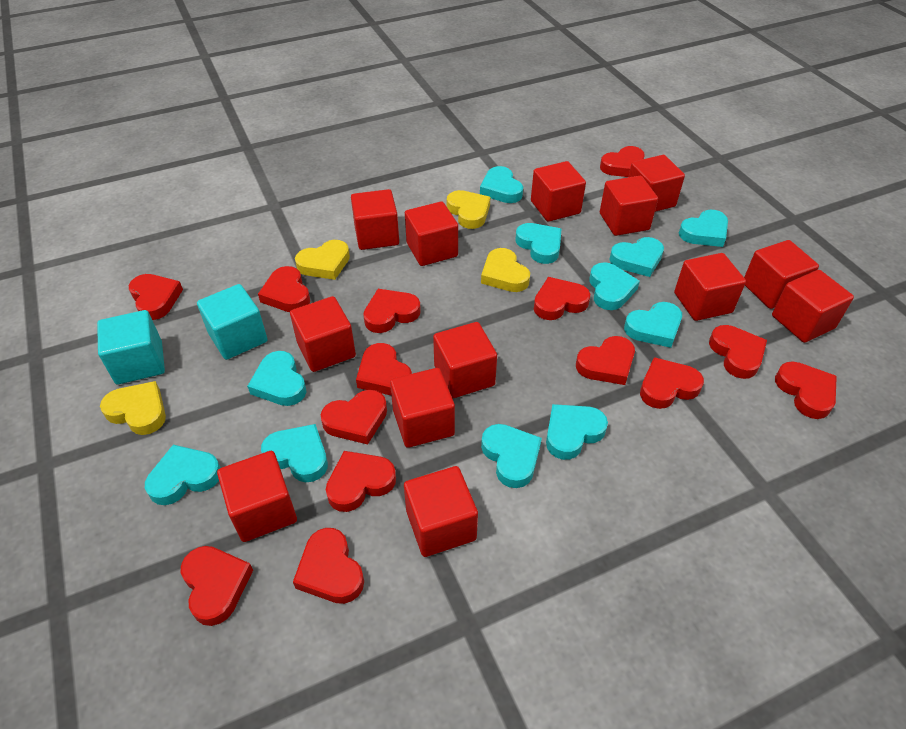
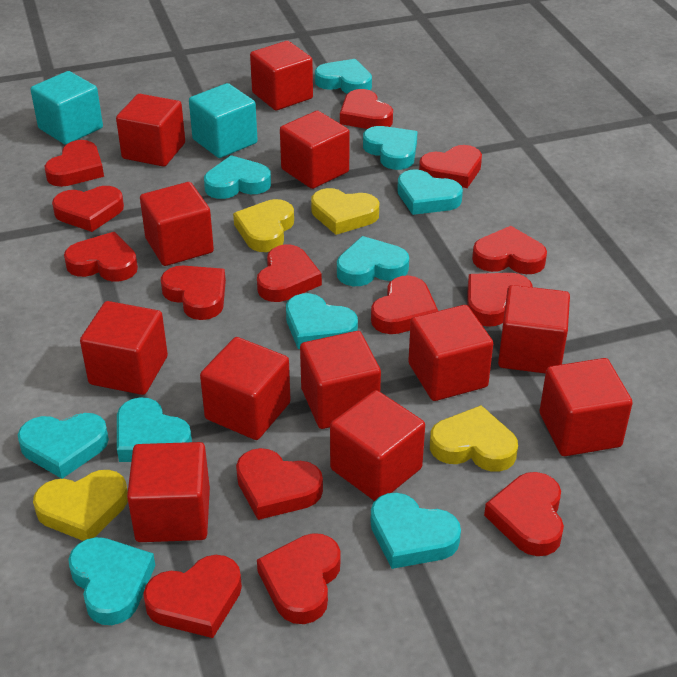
red cube: [217,451,297,542] [290,296,356,372] [351,189,399,250] [390,368,455,448] [404,466,478,557] [405,201,458,266] [433,322,497,398] [531,161,586,222] [600,176,658,236] [628,155,685,212] [674,253,746,321] [744,240,819,309] [772,270,854,343] = 13 -> [80,301,168,395] [116,94,185,167] [127,442,210,542] [140,182,214,266] [200,337,291,440] [250,41,313,110] [280,111,350,189] [300,331,381,429] [330,390,425,501] [408,305,493,401] [498,285,570,374] [540,358,633,456] = 12
turquoise heart: [145,445,221,505] [247,351,306,406] [261,424,328,482] [480,166,523,203] [481,424,542,488] [516,223,561,264] [546,404,608,460] [589,262,640,310] [609,237,664,277] [624,302,682,348] [679,210,728,247] = 11 -> [18,413,109,479] [68,537,155,625] [117,397,192,462] [204,155,271,199] [286,293,358,349] [315,59,372,94] [337,236,409,286] [363,126,418,170] [370,493,461,569] [397,169,463,215] = 10

